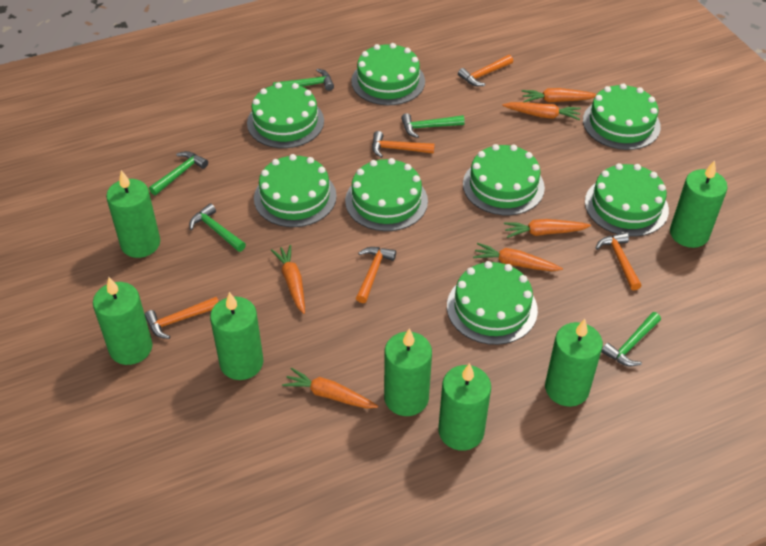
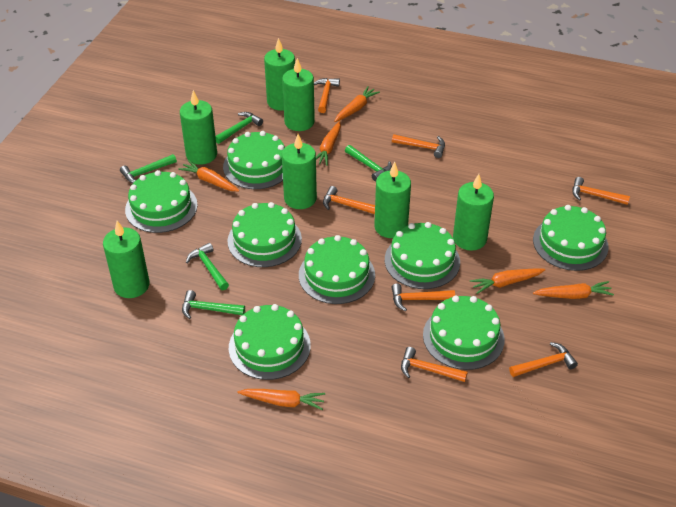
orange hammer: [145,297,219,339] [356,247,396,303] [372,131,435,158] [458,55,513,86] [596,232,642,291] = 5 -> [314,78,340,113] [323,186,375,214] [391,284,455,311] [392,134,445,158] [401,347,468,382] [509,342,578,377] [572,177,630,205] = 7

